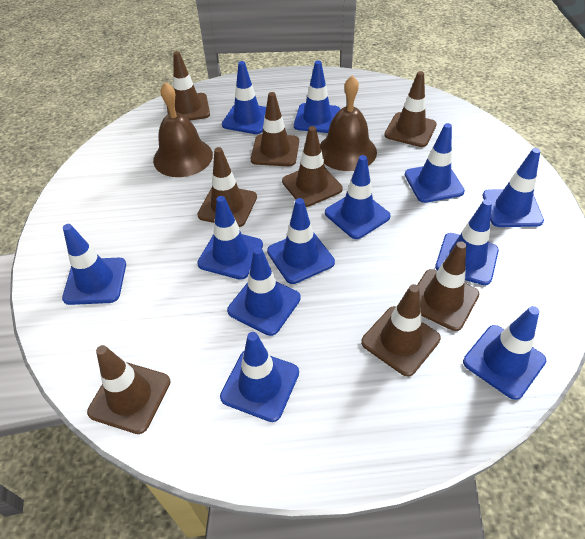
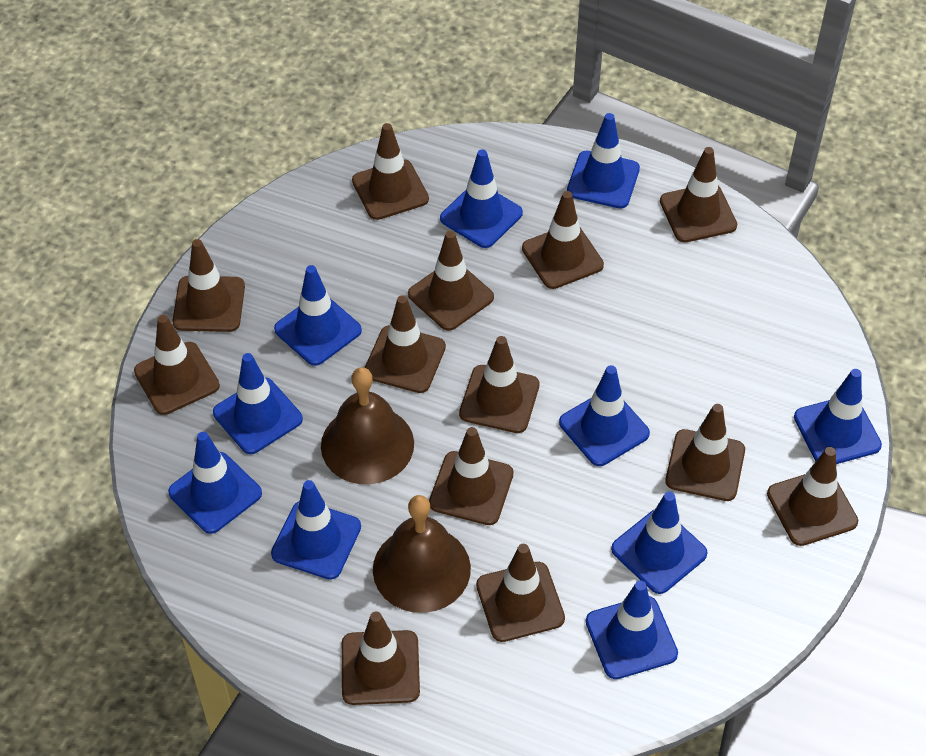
blue traffic cone: [62,224,126,305] [197,196,263,280] [220,332,299,422] [222,61,266,134] [227,247,301,336] [267,198,335,284] [294,61,340,133] [325,155,391,239] [405,123,465,203] [435,199,499,285] [463,306,546,400] [483,148,544,227] = 12 -> [168,432,262,534] [213,353,303,454] [271,480,361,580] [274,265,362,366] [440,149,523,248] [559,365,650,466] [567,113,640,209] [586,580,678,679] [611,492,708,594] [794,369,882,464] = 10
brown traffic cone: [87,345,171,434] [167,51,210,121] [197,147,257,227] [251,92,299,166] [282,126,343,207] [361,284,441,376] [384,71,437,147] [417,241,479,331] = 8 -> [134,315,220,415] [172,239,245,332] [342,611,420,705] [352,123,429,220] [365,295,446,393] [408,231,494,331] [429,427,514,525] [459,336,540,433] [476,544,565,642] [522,191,604,289] [660,147,737,242] [665,404,745,501] [767,447,858,546] = 13

